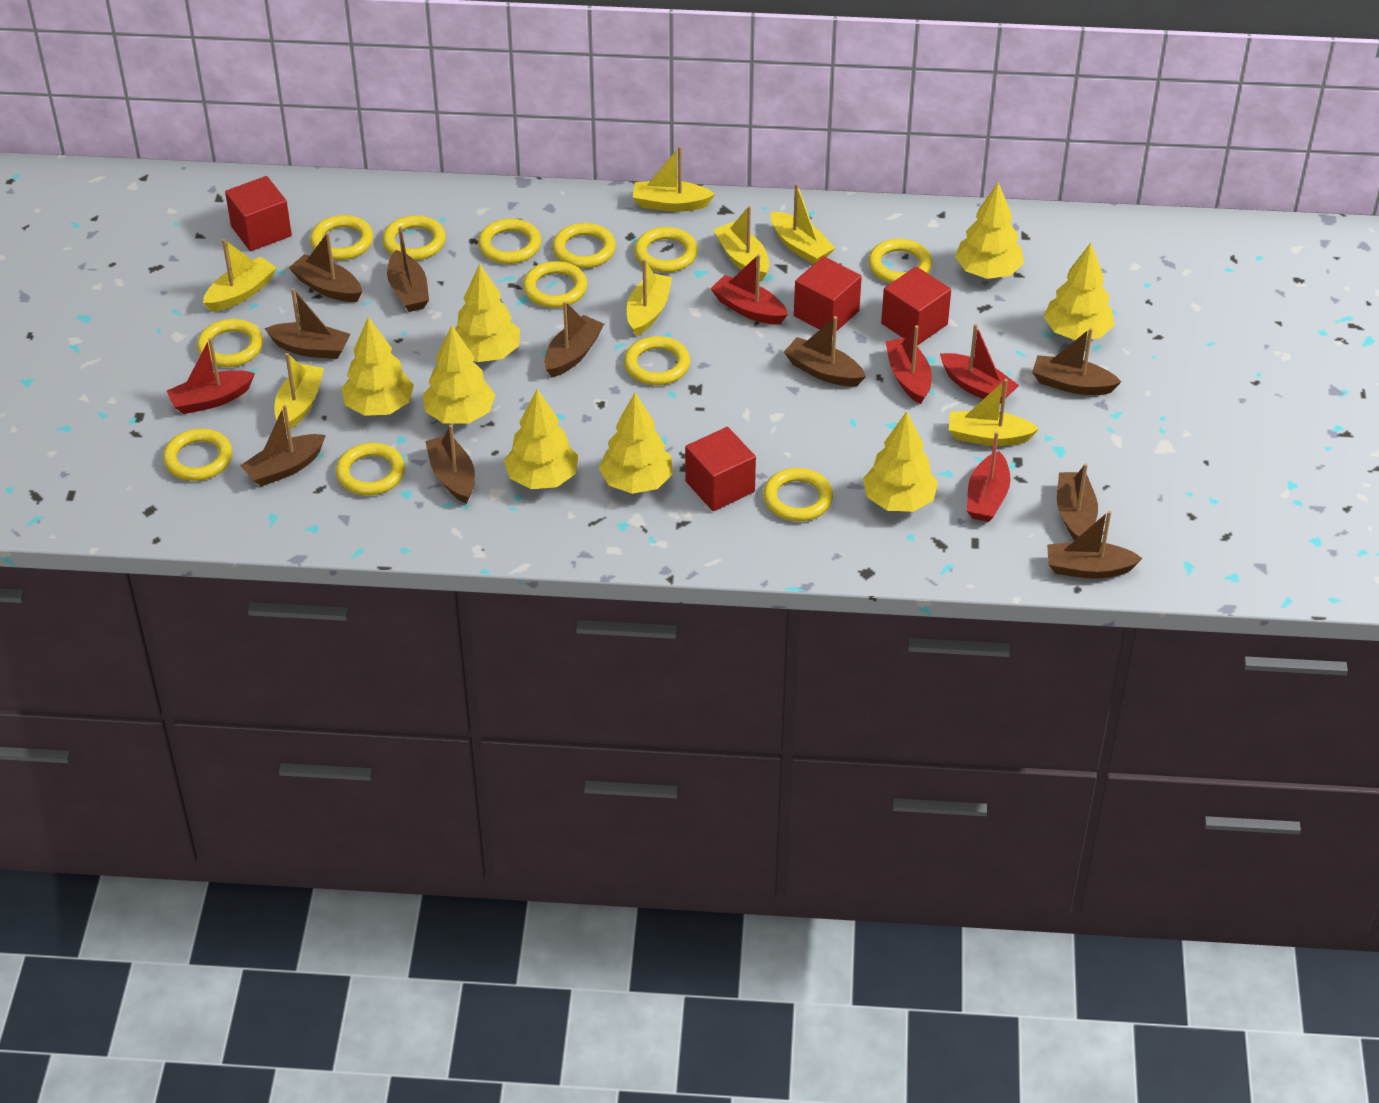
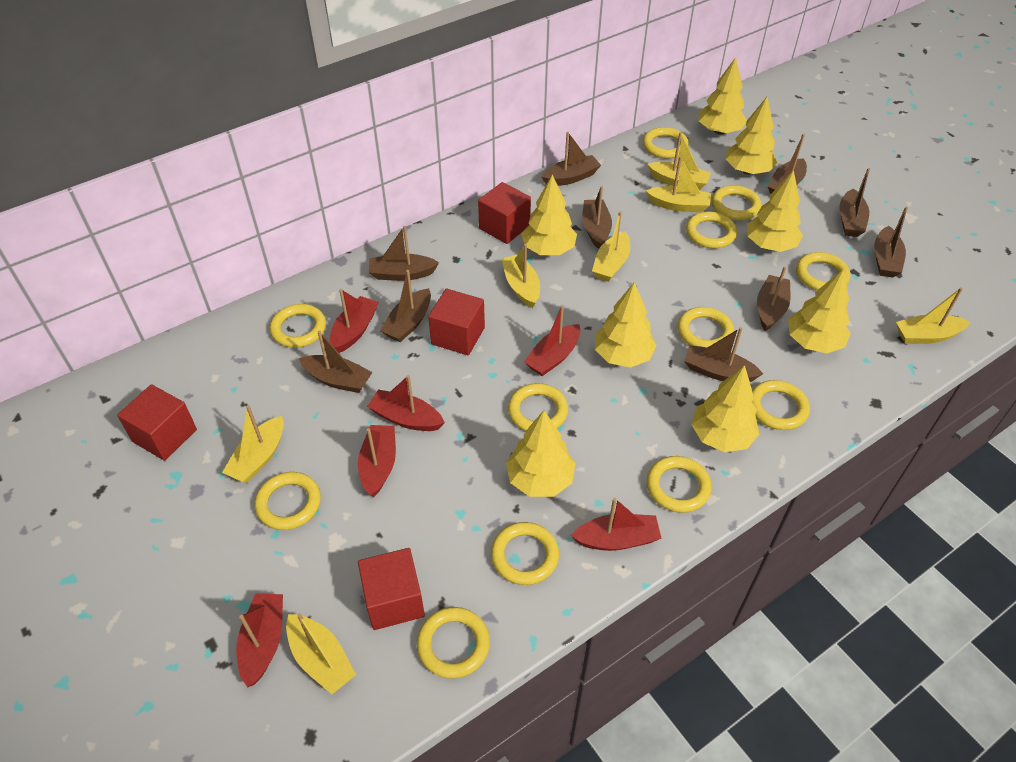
red boat: [167,338,255,414] [710,254,788,324] [885,325,932,404] [940,324,1019,403] [967,431,1011,522] = 5 -> [236,593,283,687] [329,289,379,353] [358,425,396,497] [367,375,445,431] [524,305,580,376] [571,498,662,551] = 6

